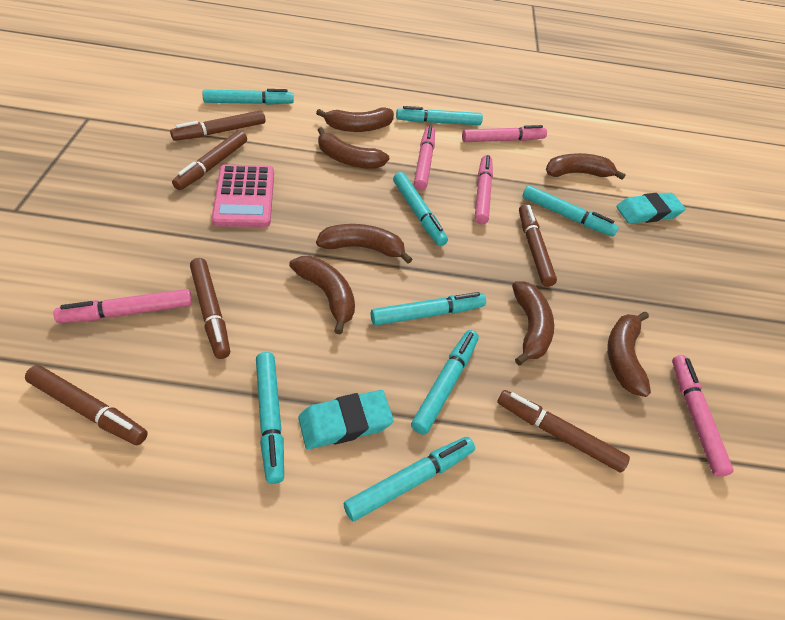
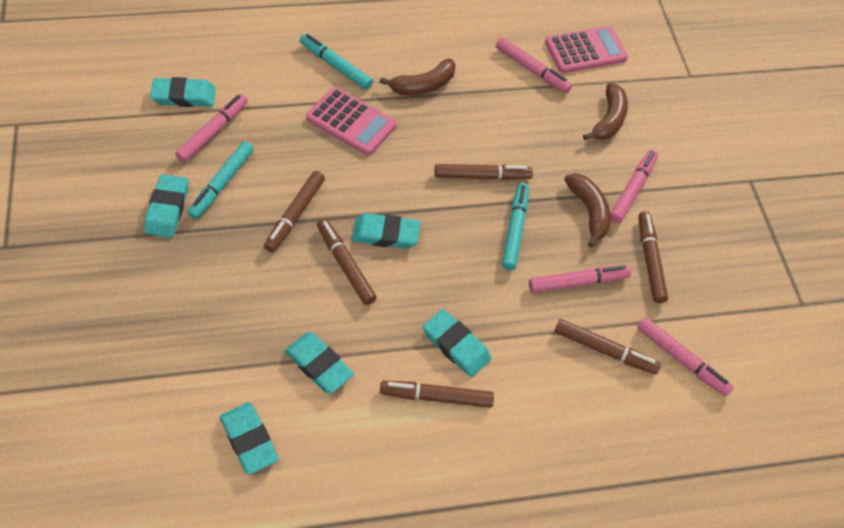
brown banana: [289,256,355,334] [316,108,394,132] [316,224,412,264] [318,127,389,169] [512,281,554,365] [546,153,626,180] [608,312,651,397] = 7 -> [380,59,456,96] [564,173,611,247] [583,83,628,140] = 3
pink calculator: [211,164,274,227] = 1 -> [306,87,396,155] [545,26,628,73] = 2
turquoise eraser: [298,390,394,449] [616,193,686,224] = 2 -> [144,174,188,238] [150,77,216,107] [220,402,279,475] [285,332,354,394] [352,213,421,249] [423,309,491,377] = 6
turquoise marker: [202,89,294,105] [256,352,284,484] [344,437,475,521] [371,292,486,326] [393,172,448,246] [396,106,483,125] [411,330,479,435] [523,185,619,237] = 8 -> [188,141,254,219] [300,34,373,90] [502,183,529,270] = 3

